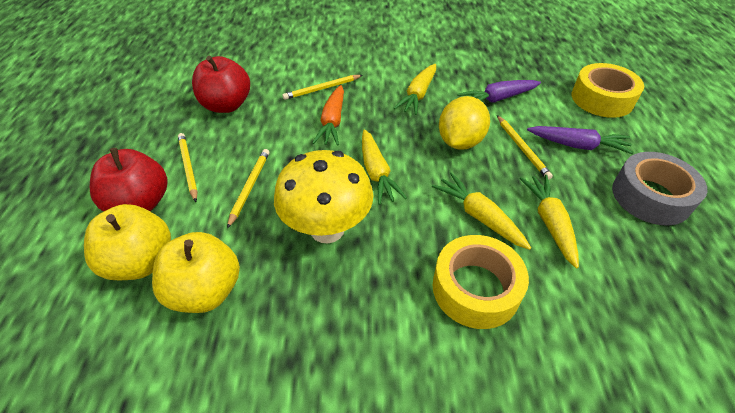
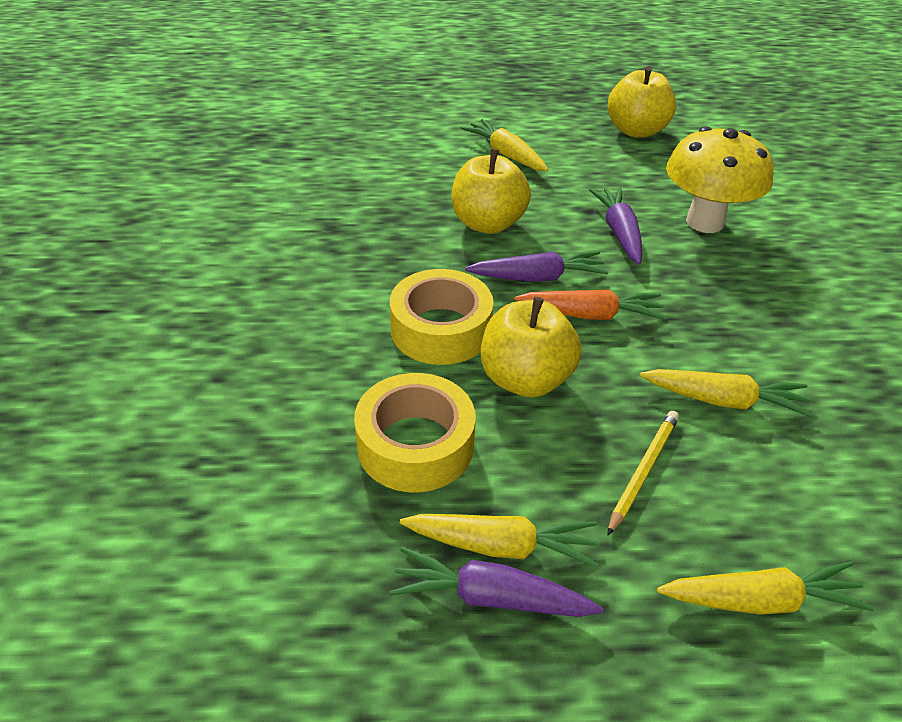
grey tape: [612,152,707,226] = 1 -> none = 0
purple carrot: [457,80,541,103] [527,126,634,154] = 2 -> [389,547,603,617] [465,251,608,282] [589,187,642,264] = 3
red apple: [90,148,168,212] [192,56,250,113] = 2 -> none = 0
yellow apple: [84,204,171,280] [152,232,240,313] = 2 -> [451,149,531,234] [481,297,582,398] [607,66,676,138] = 3
yellow lemon: [439,96,490,150] = 1 -> none = 0
yellow pencil: [178,133,198,202] [227,149,269,229] [282,75,363,100] [497,115,553,180] = 4 -> [607,411,679,536] = 1

